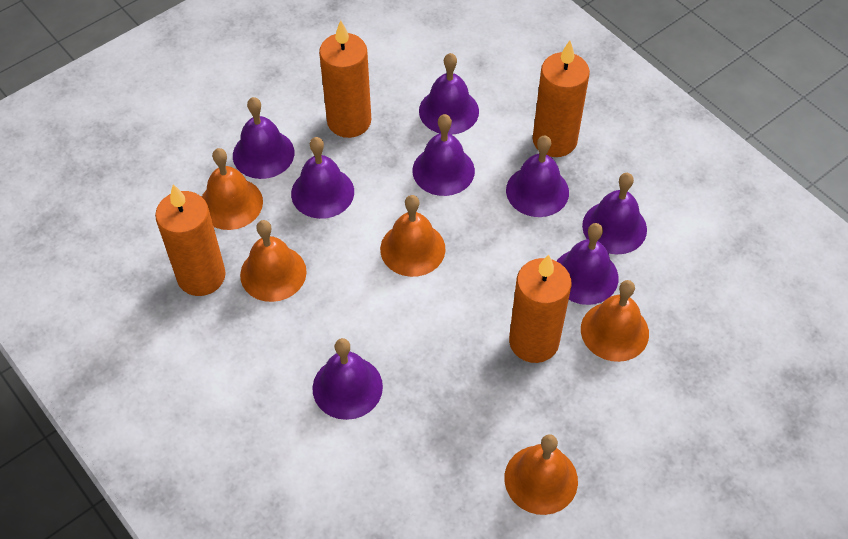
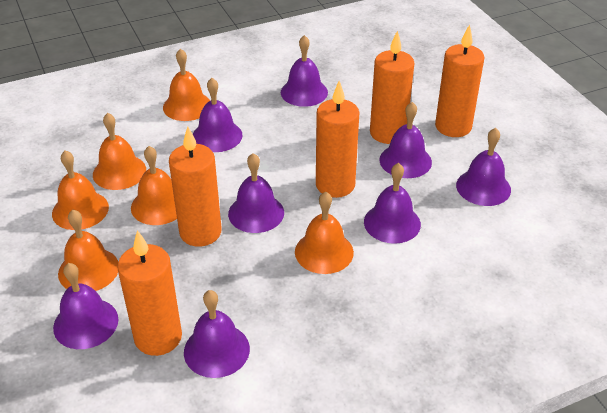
orange bell: [202,148,263,230] [240,220,307,302] [380,195,445,277] [504,434,578,515] [581,280,649,362] = 5 -> [52,150,109,230] [58,210,118,291] [93,113,146,190] [131,146,177,225] [163,49,210,121] [295,192,354,274] = 6
orange candle: [155,184,226,296] [319,20,371,138] [509,254,572,363] [533,41,590,157] = 4 -> [117,230,182,356] [169,126,222,247] [316,81,359,198] [370,31,415,144] [435,25,484,137] = 5

